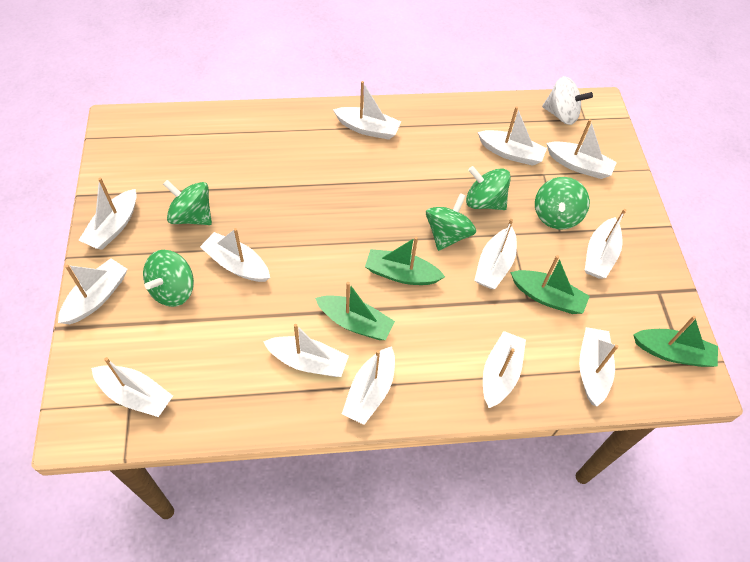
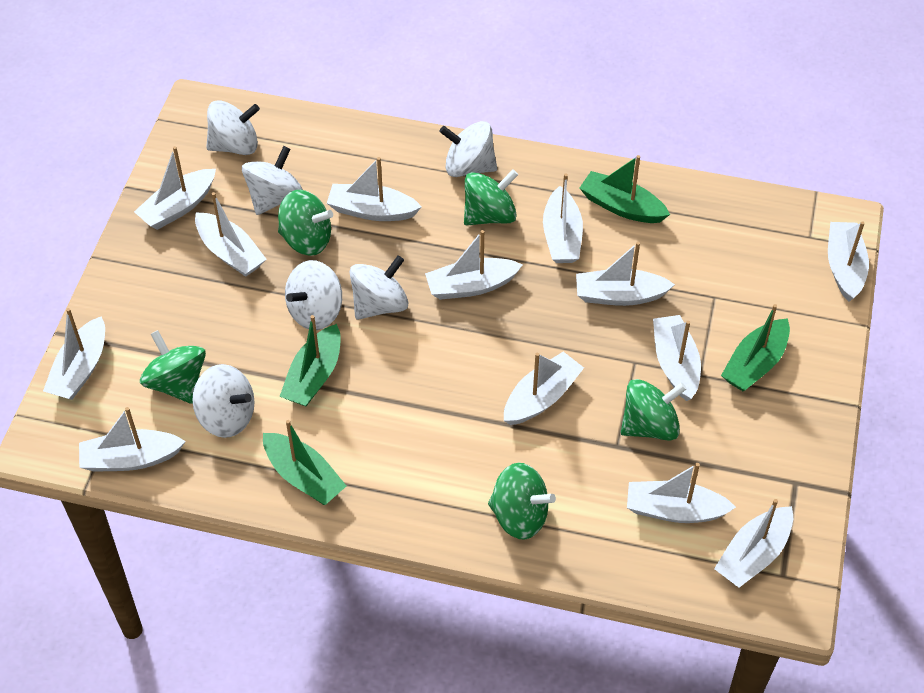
white spinning top: [542,76,593,125] = 1 -> [192,364,254,438] [206,101,260,155] [242,146,303,215] [285,260,342,330] [350,255,408,320] [439,121,497,177] = 6

